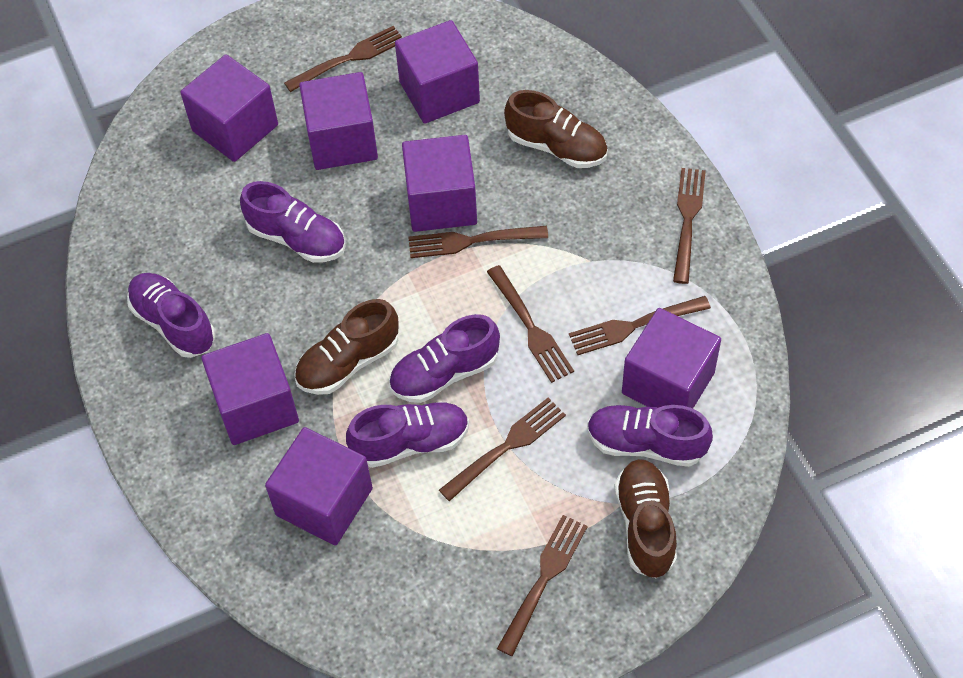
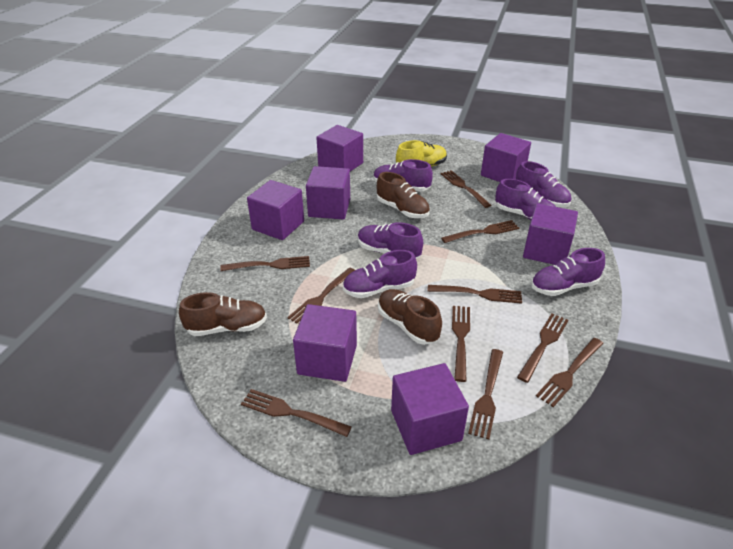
brown fork: [284,26,402,92] [408,226,548,258] [439,398,566,501] [487,265,574,383] [497,515,588,656] [569,296,711,355] [673,168,706,284] = 7 -> [220,256,310,271] [241,389,352,437] [287,267,355,323] [427,285,522,304] [441,170,491,208] [441,220,519,243] [452,306,470,382] [468,349,503,439] [517,314,568,383] [536,338,604,407] = 10
purple shoe: [127,273,215,358] [240,181,346,263] [346,401,469,468] [389,314,500,403] [587,405,713,467] = 5 -> [343,250,417,298] [358,222,423,259] [374,159,433,192] [495,179,556,220] [516,161,571,207] [531,248,605,296] = 6
yellow shoe: none = 0 -> [396,140,447,167] = 1

